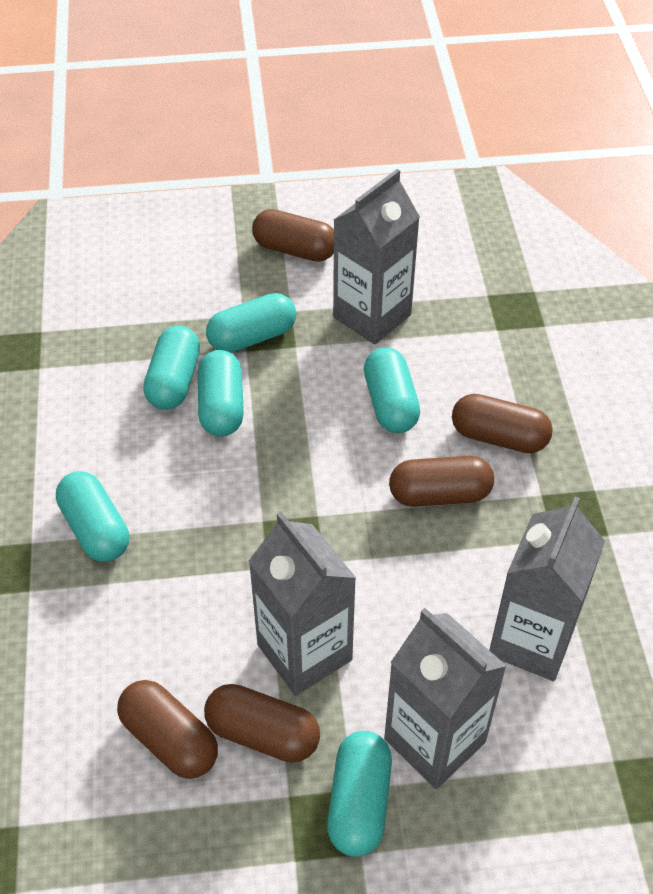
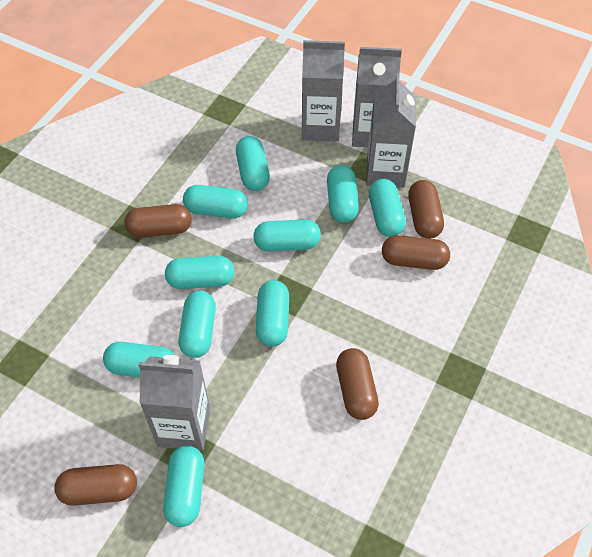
turquoise capsule: [56,471,129,562] [143,326,200,410] [198,350,244,437] [206,293,296,353] [327,731,392,857] [364,347,420,433] = 6 -> [103,342,174,377] [163,446,204,527] [165,256,234,289] [179,291,216,358] [183,185,248,219] [236,136,270,191] [253,219,321,251] [256,280,289,346] [327,165,359,223] [369,179,406,237] = 10

